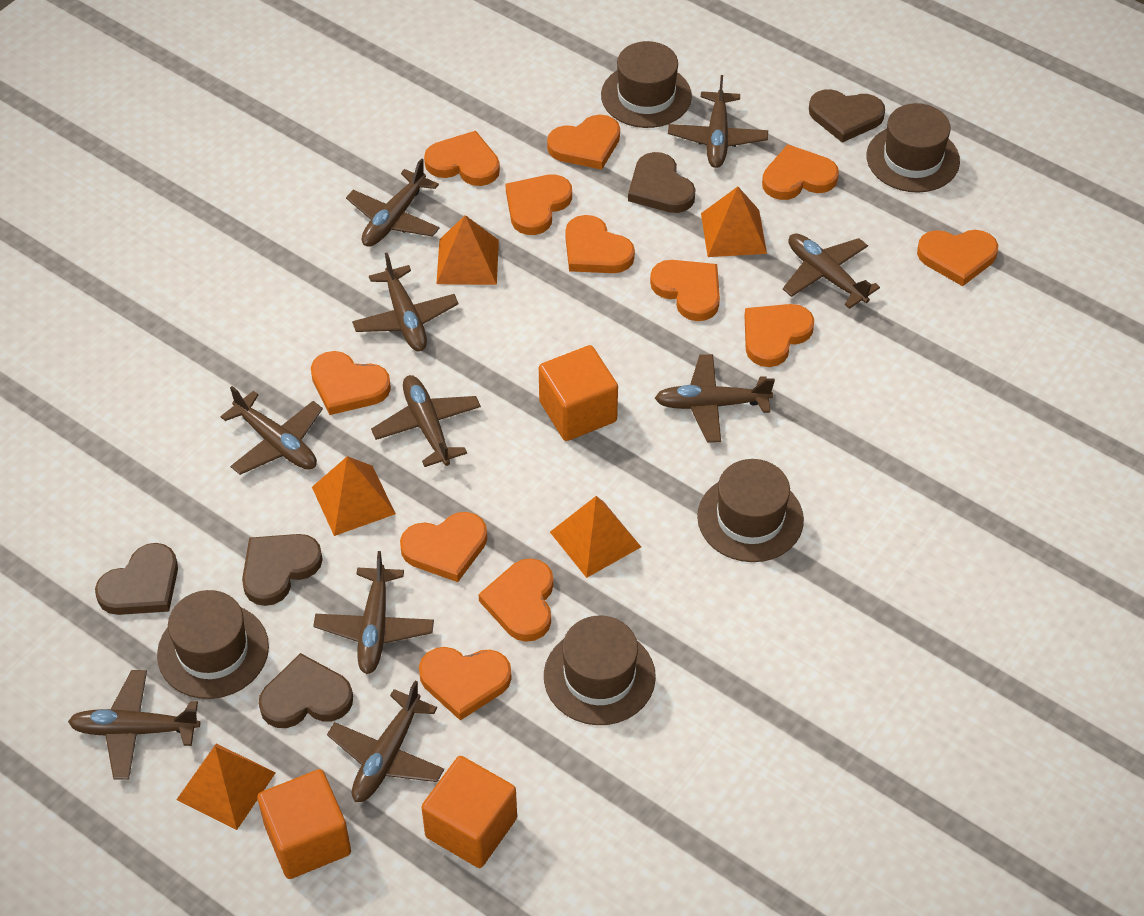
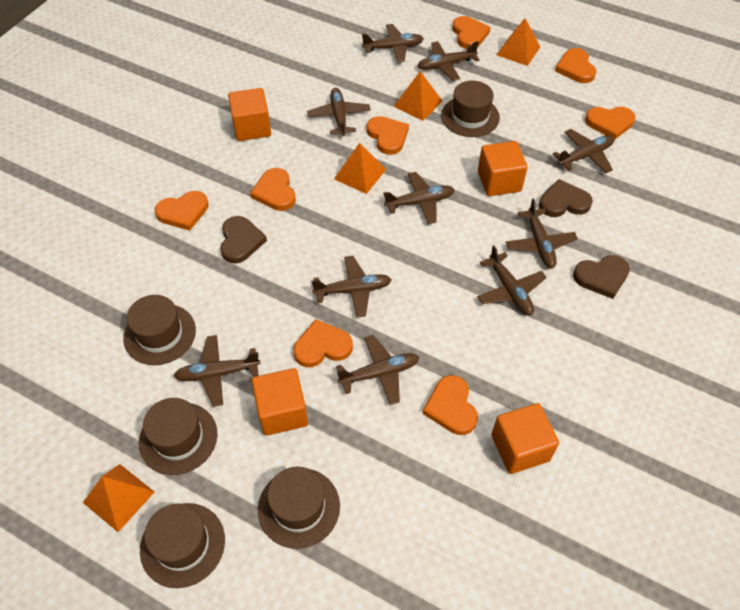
brown heart: [95,543,178,615] [242,534,323,606] [259,653,353,728] [628,152,695,213] [809,89,885,143] = 5 -> [220,216,267,264] [539,179,593,217] [573,255,630,299] = 3
orange cube: [257,769,351,879] [421,756,517,868] [539,345,618,441] = 3 -> [228,88,271,141] [252,368,308,436] [478,141,528,196] [491,403,559,474] = 4
orange heart: [311,351,391,415] [400,512,487,582] [419,647,512,721] [424,131,500,186] [478,558,553,642] [506,174,572,235] [547,115,620,170] [565,215,635,273] [650,260,720,321] [745,304,814,367] [762,144,839,200] [917,230,998,286] = 12 -> [155,191,208,231] [250,168,296,211] [293,319,353,367] [367,116,409,155] [423,375,478,435] [452,16,491,49] [555,48,596,83] [585,107,635,139] = 8
orange pyramid: [176,744,276,830] [312,456,396,536] [436,215,499,285] [550,496,641,578] [701,187,767,257] = 5 -> [83,464,154,532] [334,143,386,194] [393,71,442,121] [497,18,540,66] = 4

